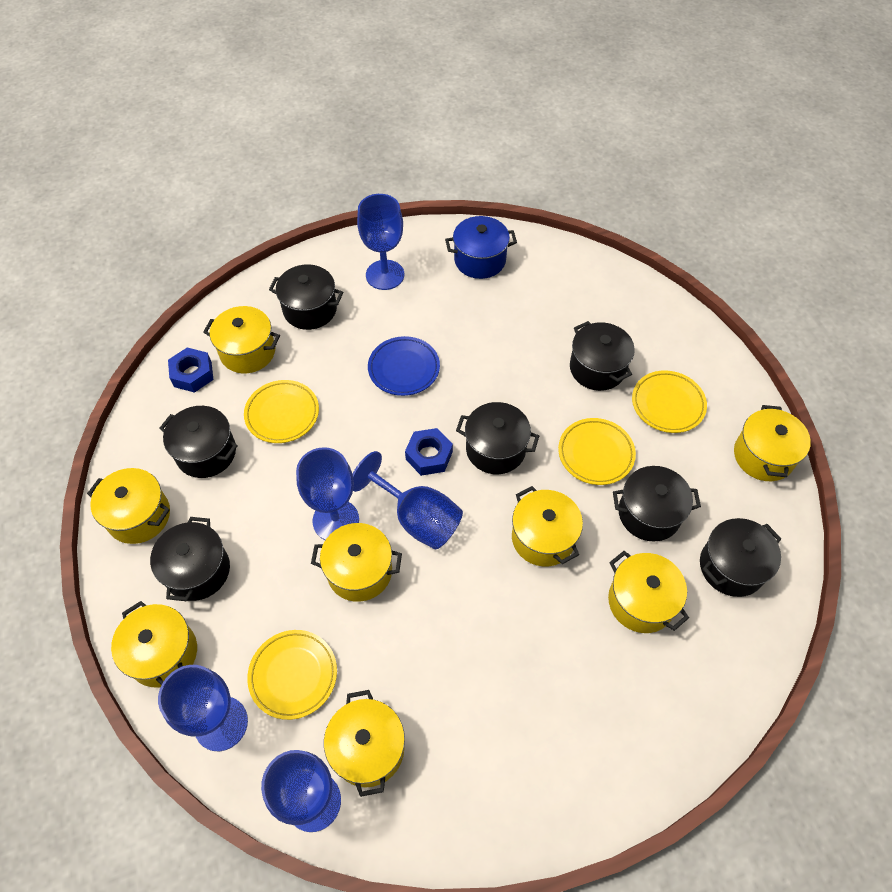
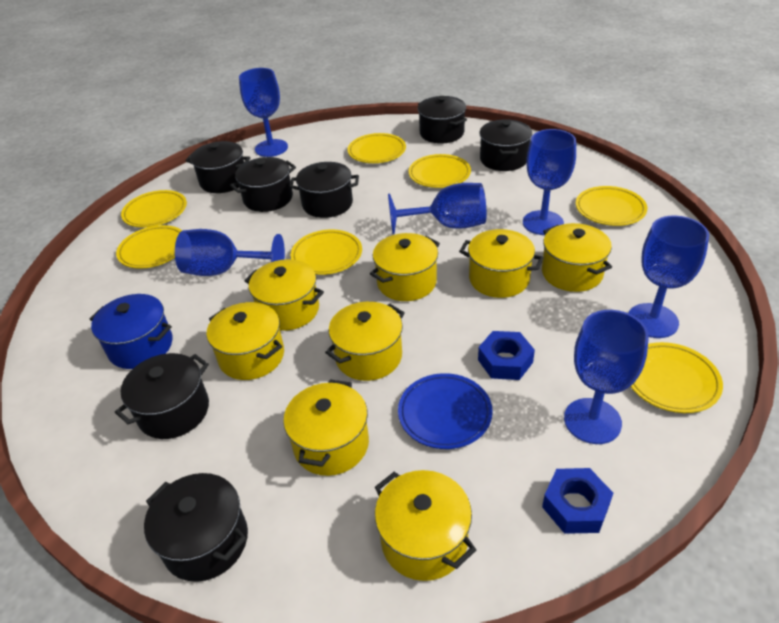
blue goblet: [158,665,248,751] [261,750,341,832] [296,447,359,540] [353,451,463,549] [357,194,404,290] = 5 -> [175,229,285,276] [239,68,288,157] [388,183,486,234] [523,129,576,235] [564,310,649,444] [629,216,709,338] = 6
yellow plate: [244,380,319,443] [247,630,337,720] [558,418,636,485] [632,371,707,433] = 4 -> [116,225,182,269] [121,190,187,227] [291,230,362,275] [348,133,406,163] [409,154,471,188] [576,186,647,226] [630,342,723,413] = 7

